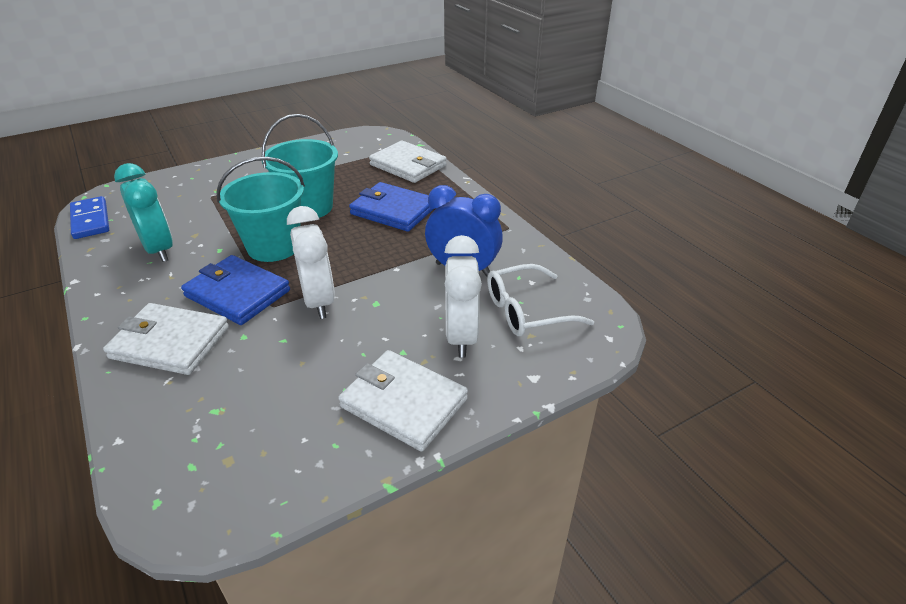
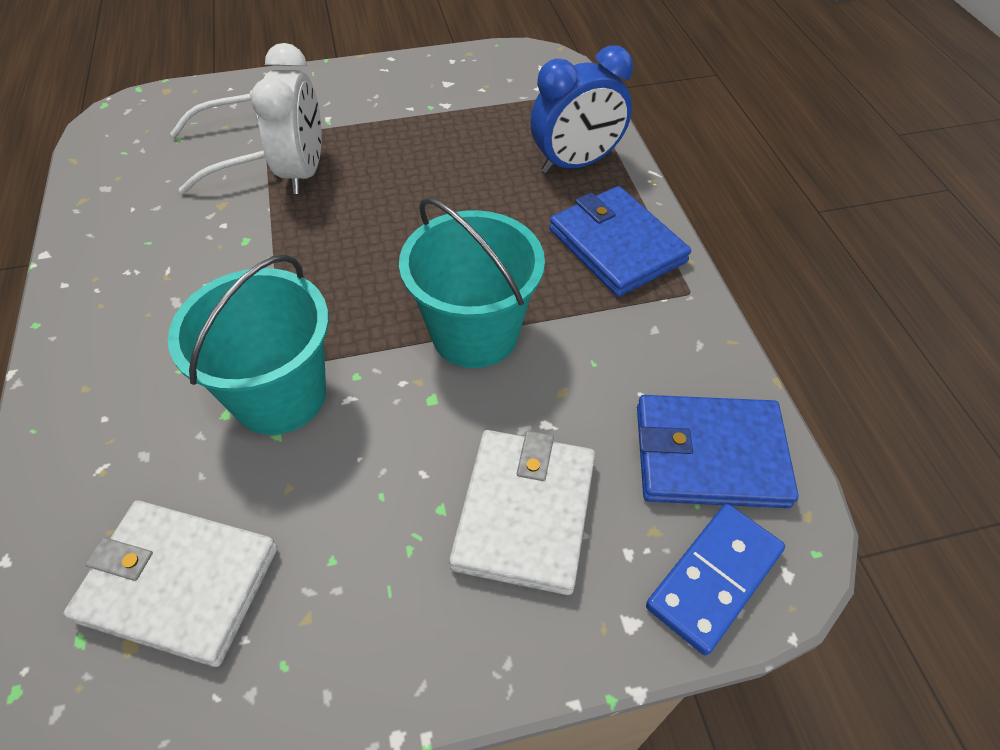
turquoise clock: [114,163,173,262] = 1 -> none = 0
white clock: [287,206,335,319] [445,235,482,358] = 2 -> [251,43,322,194] = 1
white wallet: [103,303,229,375] [338,350,468,452] [369,140,447,183] = 3 -> [64,500,277,667] [449,430,595,595] = 2

